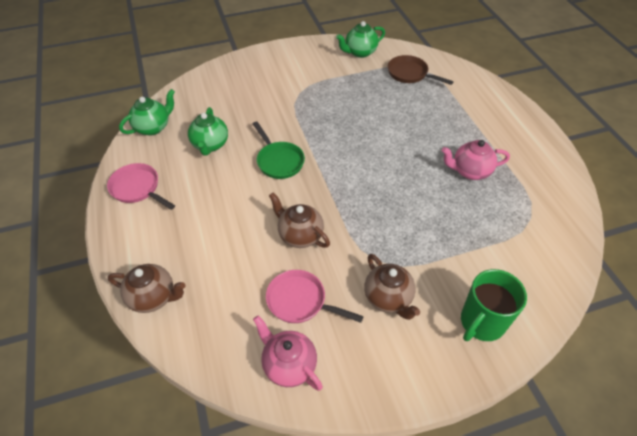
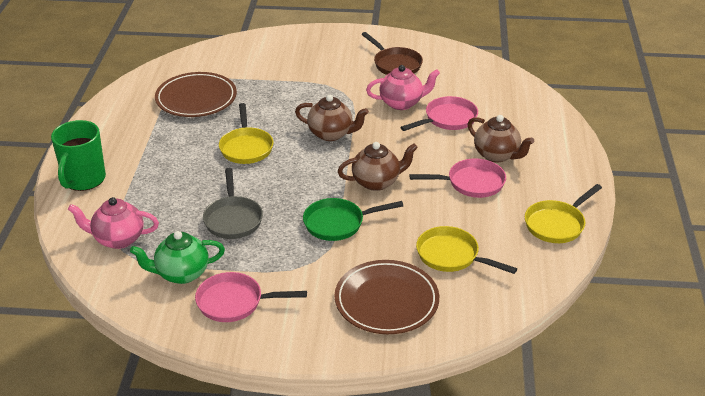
brown plate: none = 0 -> [155,72,237,117] [335,260,439,334] = 2
green teapot: [119,89,175,136] [188,107,228,156] [336,21,385,58] = 3 -> [130,231,225,284] = 1
grey pan: none = 0 -> [203,168,263,239] = 1
pink pan: [107,163,175,210] [266,270,364,323] = 2 -> [195,272,307,322] [401,96,478,131] [409,158,506,198] = 3
yellow pan: none = 0 -> [219,103,273,164] [416,226,517,274] [525,184,602,243] = 3

